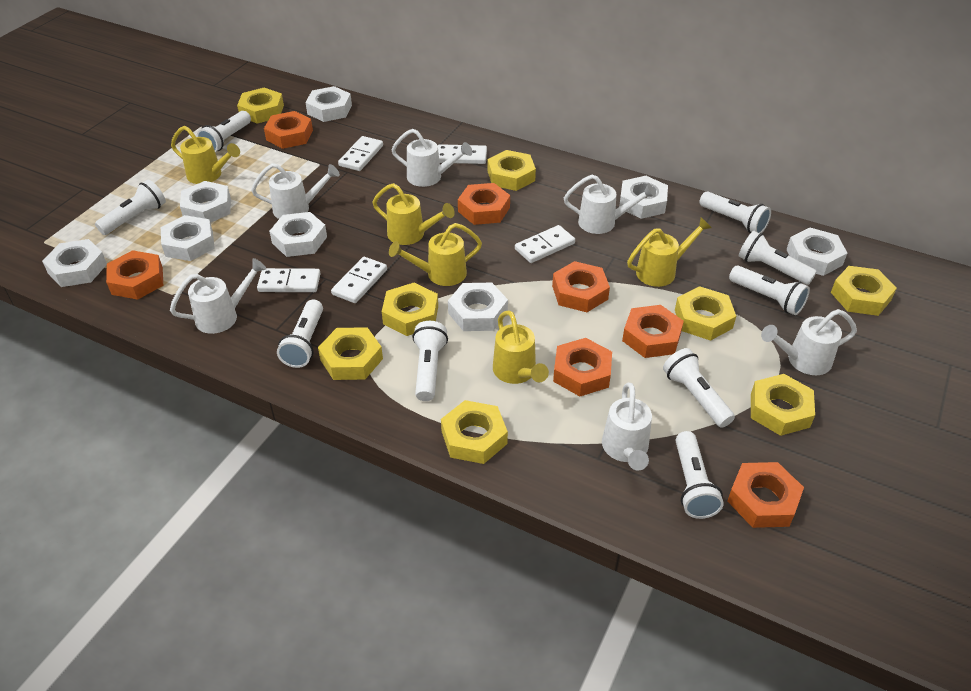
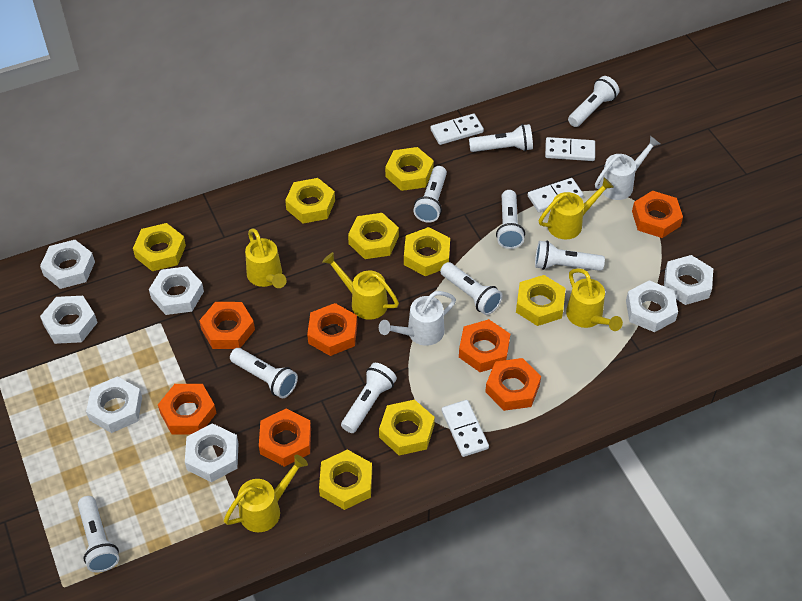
white domino: [257,268,321,292] [331,257,387,303] [338,136,383,171] [437,144,487,164] [515,225,575,263] = 5 -> [430,114,484,145] [442,400,489,457] [528,178,583,212] [545,137,595,161] = 4
white nut: [42,239,107,287] [161,215,215,261] [180,181,231,223] [269,212,327,257] [305,86,352,122] [448,283,508,331] [619,176,668,219] [786,227,847,276] = 8 -> [40,240,95,289] [40,296,98,344] [86,376,142,433] [149,266,204,315] [185,423,239,482] [626,280,678,332] [664,255,713,305] = 7
white watering can: [170,258,266,334] [251,163,340,219] [391,129,472,187] [564,175,656,234] [602,382,652,471] [761,309,857,375] = 6 -> [379,291,456,346] [595,136,660,200] = 2

